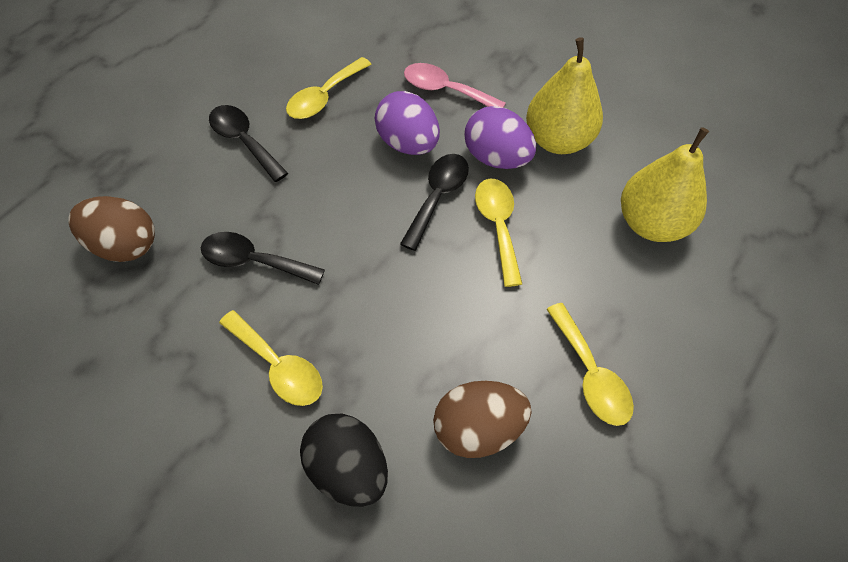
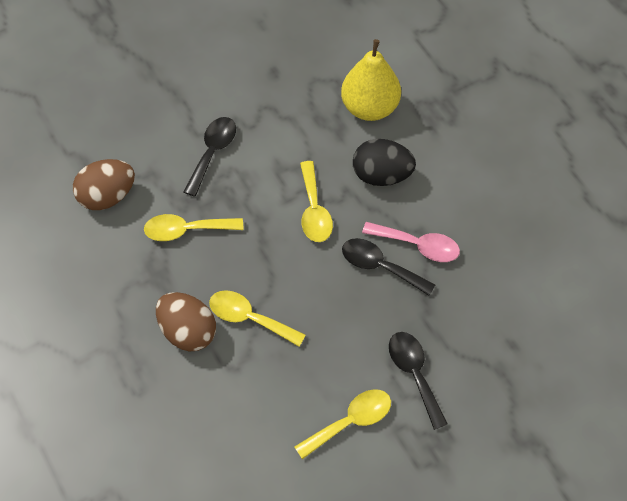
purple egg: [375,91,440,155] [464,106,536,169] = 2 -> none = 0
yellow pear: [526,37,603,154] [621,127,709,242] = 2 -> [341,39,401,121] = 1

